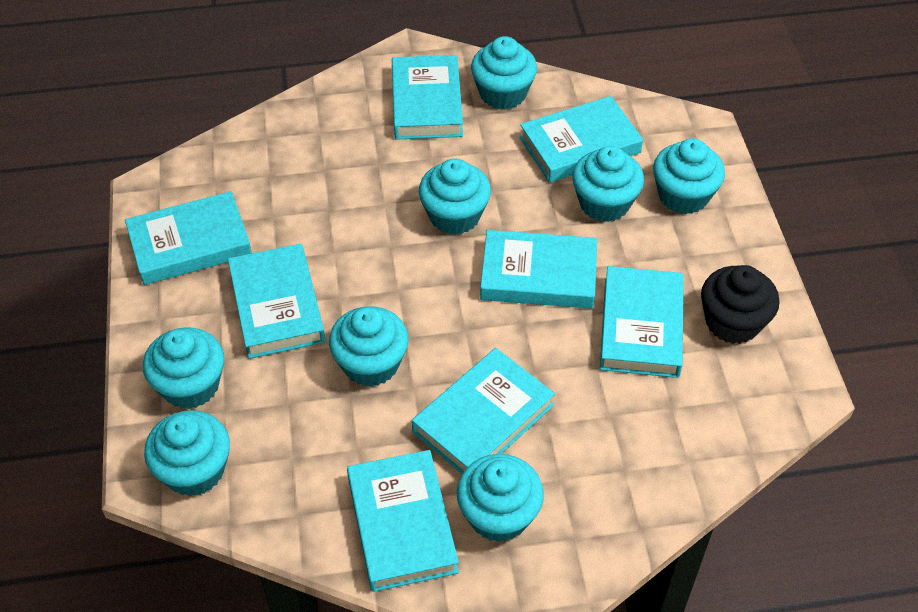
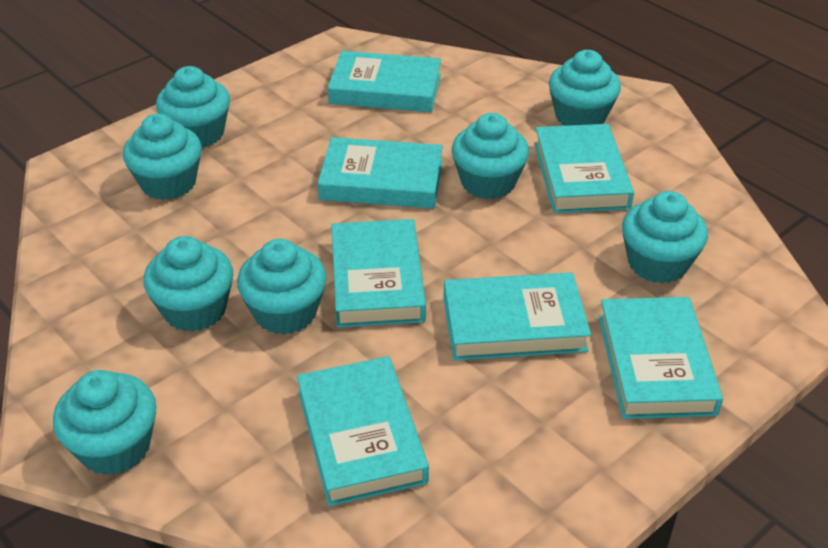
black cupcake: [701,265,780,344] = 1 -> none = 0
turquoise book: [125,191,252,285] [228,244,325,359] [347,450,459,592] [392,55,463,140] [412,348,555,474] [480,230,597,309] [520,96,643,183] [600,266,684,378] = 8 -> [297,356,429,506] [318,137,443,209] [328,51,441,112] [331,219,426,328] [443,272,591,361] [534,124,634,213] [598,297,723,419] = 7

